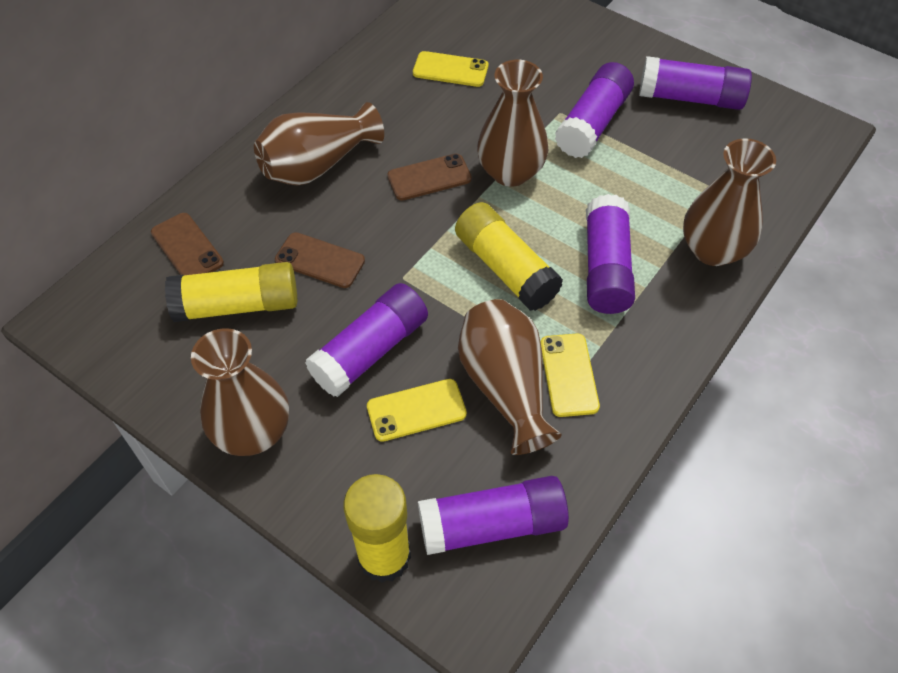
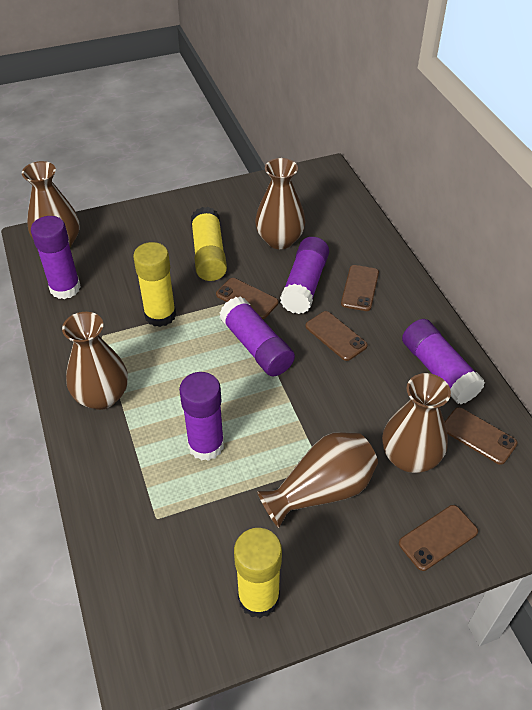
brown phone: [151,213,224,275] [275,232,365,288] [387,154,472,201] = 3 -> [216,278,279,319] [305,311,368,361] [341,265,379,311] [399,505,478,571] [445,407,517,465] = 5
yellow phone: [367,379,467,442] [413,51,488,87] [541,333,600,417] = 3 -> none = 0

